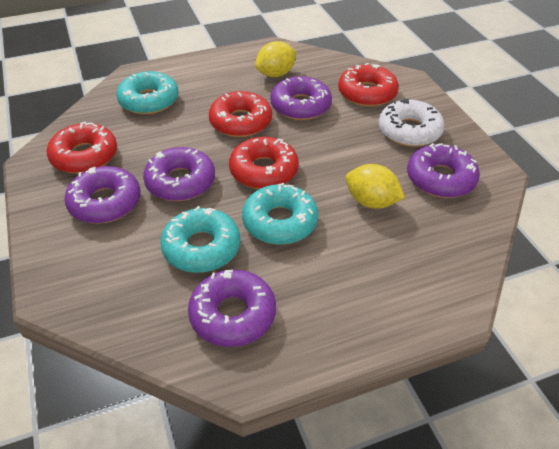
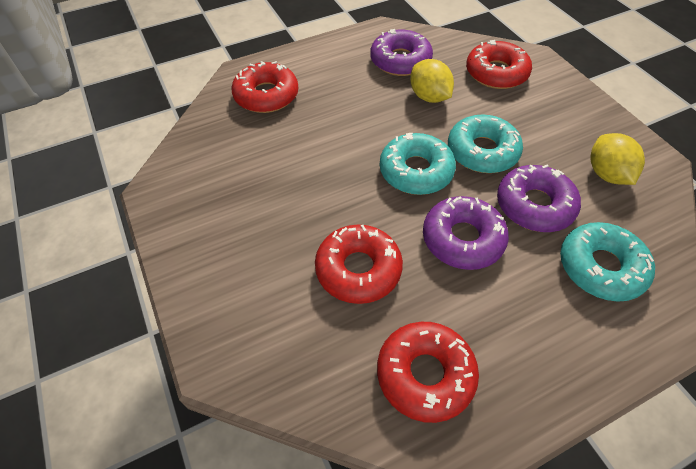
purple donut: [64,166,141,224] [143,147,215,201] [188,270,276,347] [270,76,332,120] [407,143,480,198] = 5 -> [370,29,433,76] [423,196,509,270] [497,164,581,232] = 3
white donut: [378,99,444,147] = 1 -> none = 0

